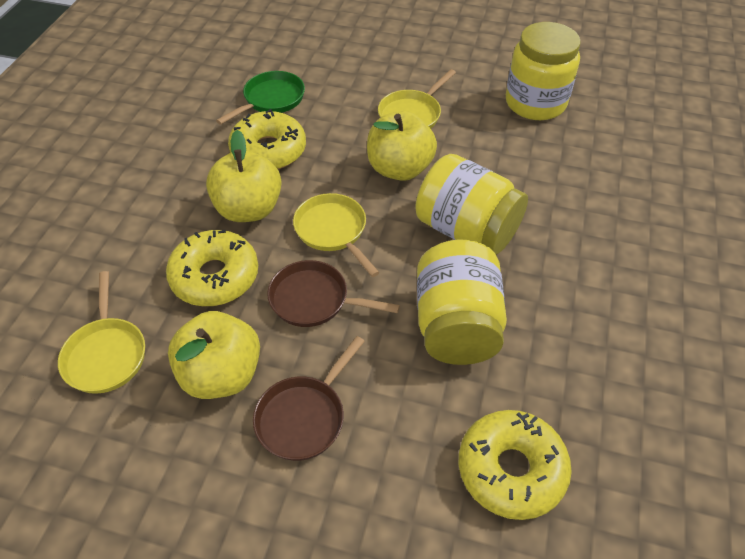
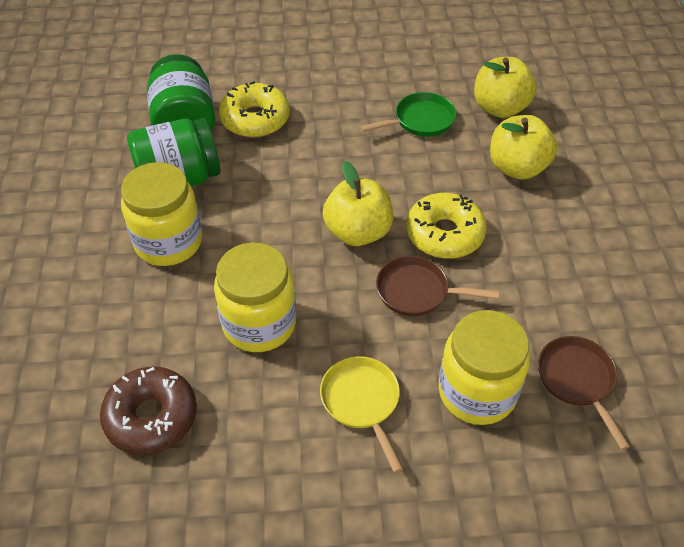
brown donut: none = 0 -> [100,366,197,455] = 1
green jar: none = 0 -> [127,118,220,186] [147,54,215,131] = 2
yellow donut: [166,230,258,306] [228,109,306,169] [459,410,572,520] = 3 -> [219,81,290,138] [406,193,487,259] = 2
yellow pan: [58,271,145,394] [293,193,380,277] [378,69,456,129] = 3 -> [320,356,403,473] = 1

